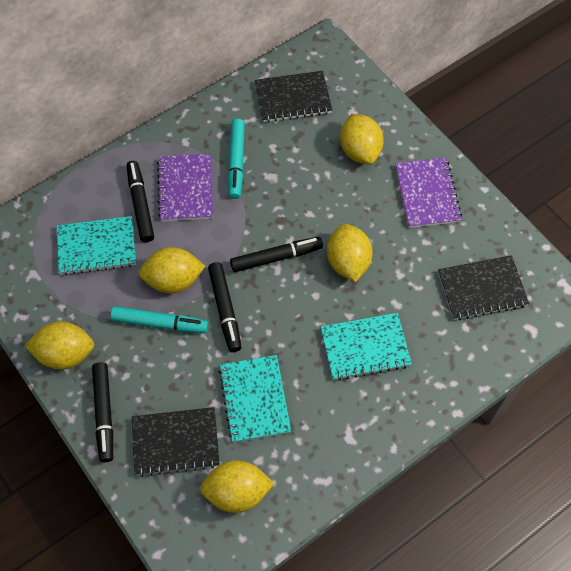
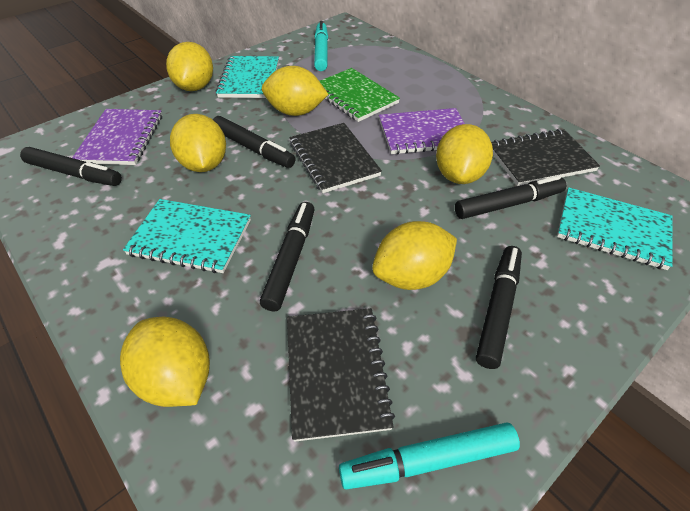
black marker: [92,362,113,462] [127,161,154,242] [208,262,241,352] [230,237,323,272] = 4 -> [20,147,122,186] [213,116,296,168] [260,202,315,312] [455,176,566,219] [476,246,522,369] = 5
green notebook: none = 0 -> [319,68,400,122] = 1
yellow lemon: [25,321,94,370] [139,247,206,293] [200,461,275,513] [327,223,373,282] [340,114,384,164] = 5 -> [120,317,210,407] [166,42,213,91] [170,114,226,172] [262,66,329,116] [372,221,457,290] [436,124,493,184] = 6

